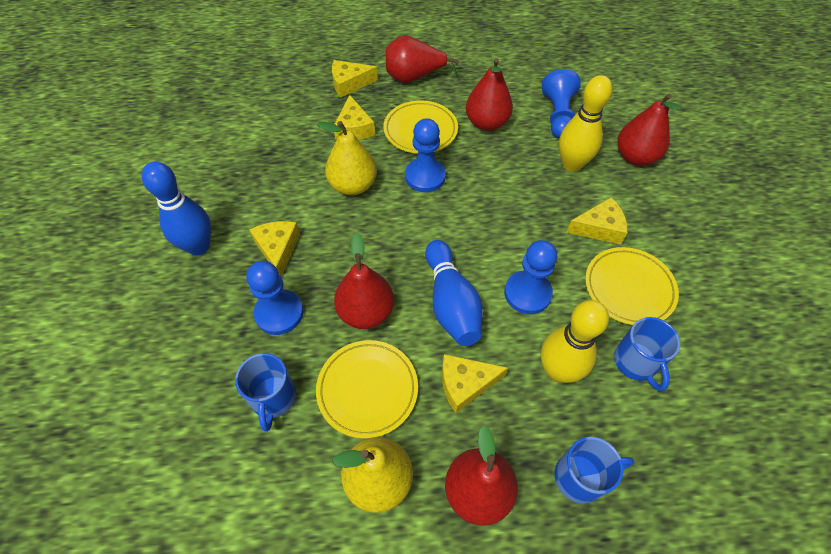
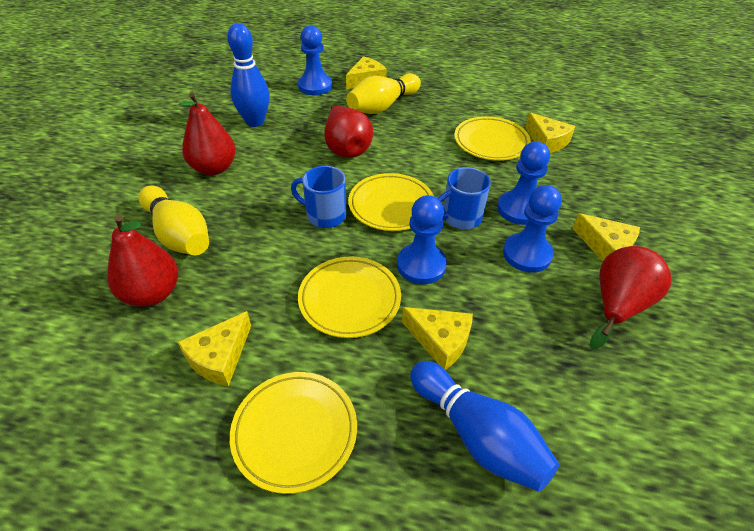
blue mug: [235,353,296,432] [554,437,634,504] [614,317,680,391] = 3 -> [291,166,347,228] [438,167,491,229] = 2
red pear: [334,233,394,329] [386,36,459,83] [445,425,518,526] [466,58,513,131] [617,93,681,166] = 5 -> [107,215,178,307] [179,93,236,175] [325,105,373,158] [590,246,672,349] = 4
yellow pear: [317,121,377,195] [332,437,413,513] = 2 -> none = 0
yellow plate: [316,340,418,439] [384,100,458,154] [585,247,679,325] = 3 -> [230,372,357,494] [298,257,401,338] [348,173,434,231] [454,116,531,161] = 4

